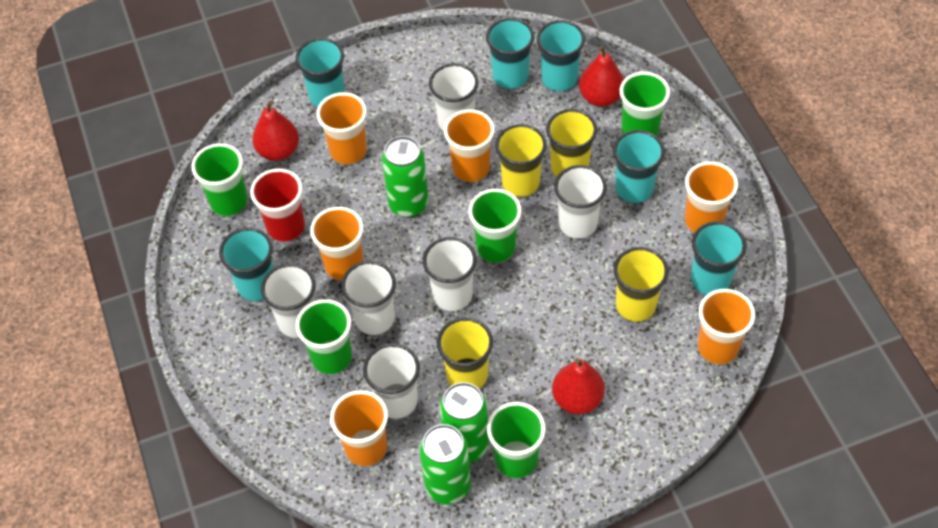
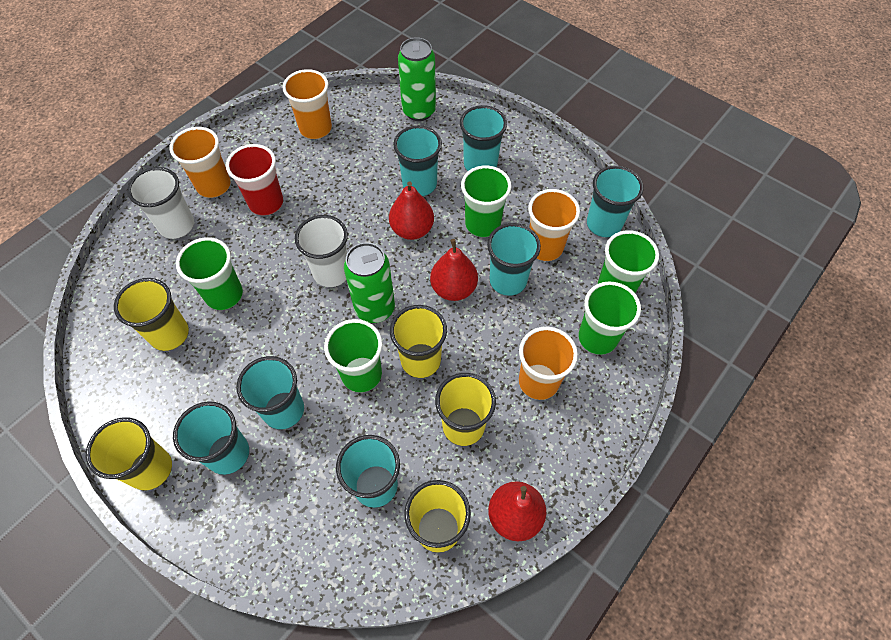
green can: [382,136,429,218] [419,424,471,505] [439,382,489,463] = 3 -> [344,243,395,323] [398,37,436,121] = 2
orange cup: [310,207,364,280] [317,92,367,164] [330,390,388,466] [444,109,495,182] [685,162,738,233] [698,289,755,364] = 6 -> [170,127,231,198] [283,69,332,139] [519,327,578,400] [528,189,580,261] = 4
turquoise cup: [219,227,274,301] [296,38,345,107] [486,18,534,89] [537,20,585,91] [613,130,665,203] [691,221,746,295] = 6 -> [173,401,249,475] [236,356,304,429] [336,435,400,508] [393,126,442,196] [460,105,507,171] [487,223,541,296] [587,166,644,237] = 7
white cup: [261,263,316,338] [341,261,396,335] [363,343,420,419] [423,237,477,311] [429,63,479,131] [554,165,607,239] = 6 -> [127,167,194,239] [295,215,348,287] = 2
yellow cup: [437,317,493,389] [495,124,547,197] [546,109,597,177] [613,247,669,322] = 4 -> [86,417,172,490] [114,278,189,351] [390,305,447,378] [404,480,471,553] [435,373,496,446] = 5

